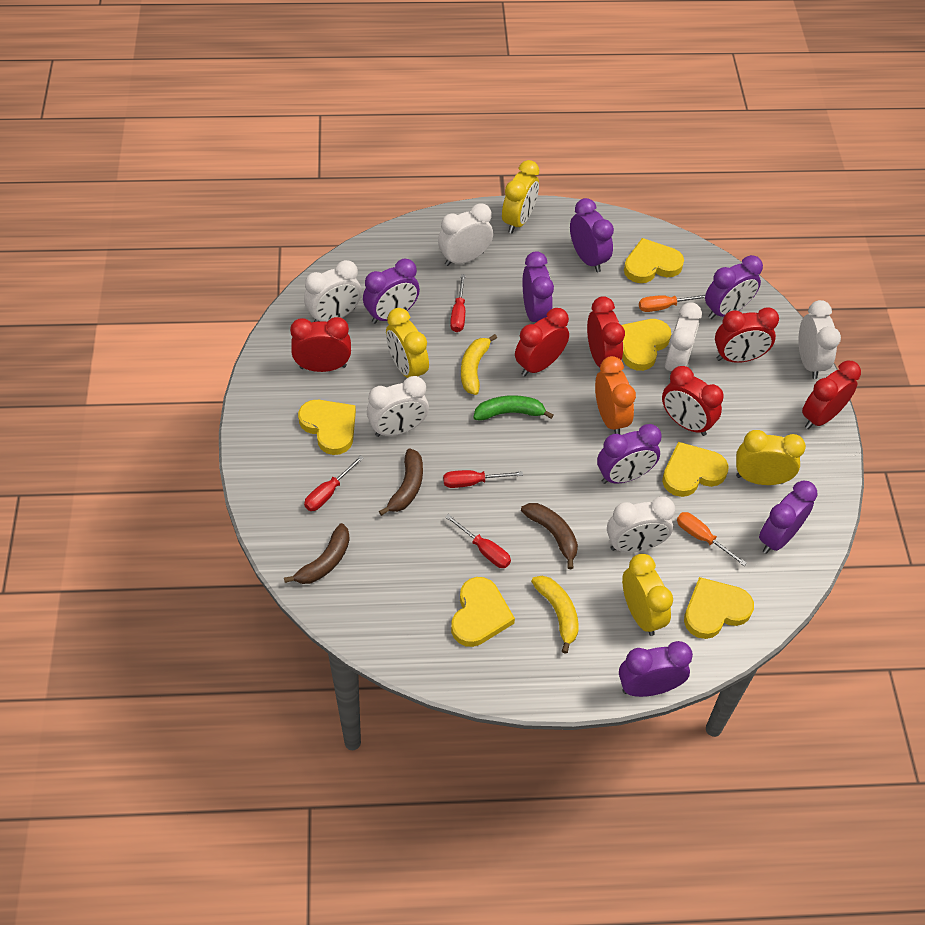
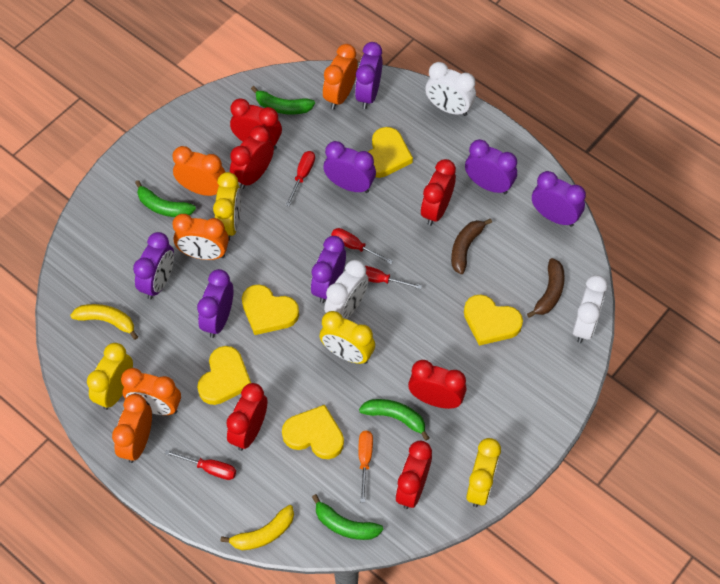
brown banana: [284,523,350,584] [379,448,423,516] [521,503,578,569] = 3 -> [451,219,492,274] [527,258,565,318] = 2
green banana: [473,395,554,420] = 1 -> [135,180,196,217] [251,86,315,114] [312,494,383,540] [359,399,429,441] = 4
orange clock: [595,356,636,434] = 1 -> [112,394,152,463] [121,368,181,415] [172,214,229,260] [173,146,225,196] [323,44,358,109] = 5
orange screwdriver: [639,294,705,312] [677,512,747,566] = 2 -> [358,431,373,503] = 1
white clock: [304,260,362,322] [367,376,429,437] [438,203,493,266] [607,497,675,553] [665,302,702,372] [798,300,841,379] = 6 -> [324,260,369,319] [425,62,476,116] [573,275,608,343] = 3
yellow heart: [298,400,356,455] [451,577,515,647] [622,319,671,371] [624,238,684,283] [662,442,729,497] [684,577,754,639] = 6 -> [197,346,251,405] [242,284,299,335] [282,405,344,459] [368,127,413,178] [464,294,523,346] = 5

